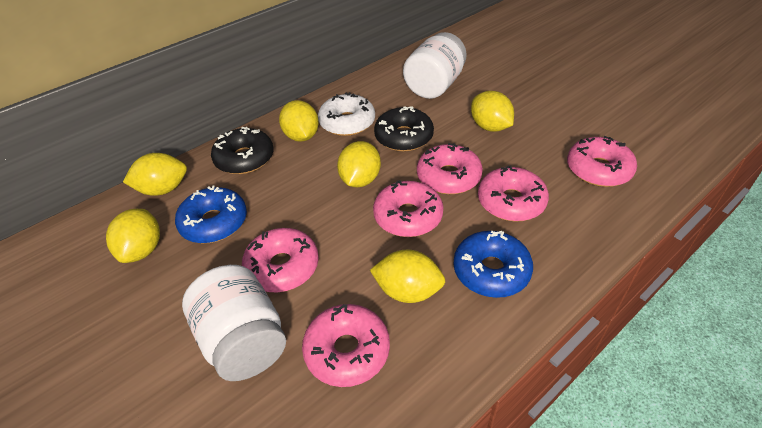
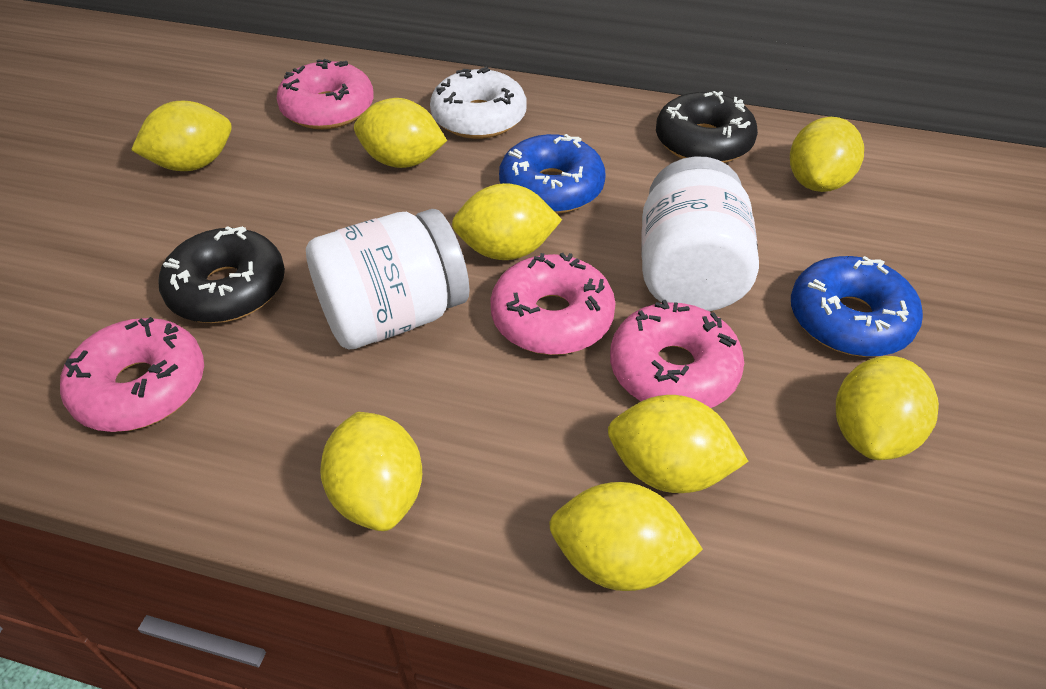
pink donut: [242,228,319,292] [302,304,390,387] [373,180,443,237] [417,143,483,194] [478,165,549,222] [567,136,637,187] = 6 -> [60,317,204,432] [276,59,374,129] [490,253,616,355] [610,300,744,408] = 4
yellow lemon: [106,209,160,263] [123,153,187,196] [279,100,319,142] [337,141,381,187] [370,249,445,303] [471,91,514,132] = 6 -> [131,101,232,171] [320,412,422,531] [354,98,447,168] [452,183,562,260] [549,482,703,591] [608,395,749,493] [790,117,864,192] [836,356,939,460] = 8

